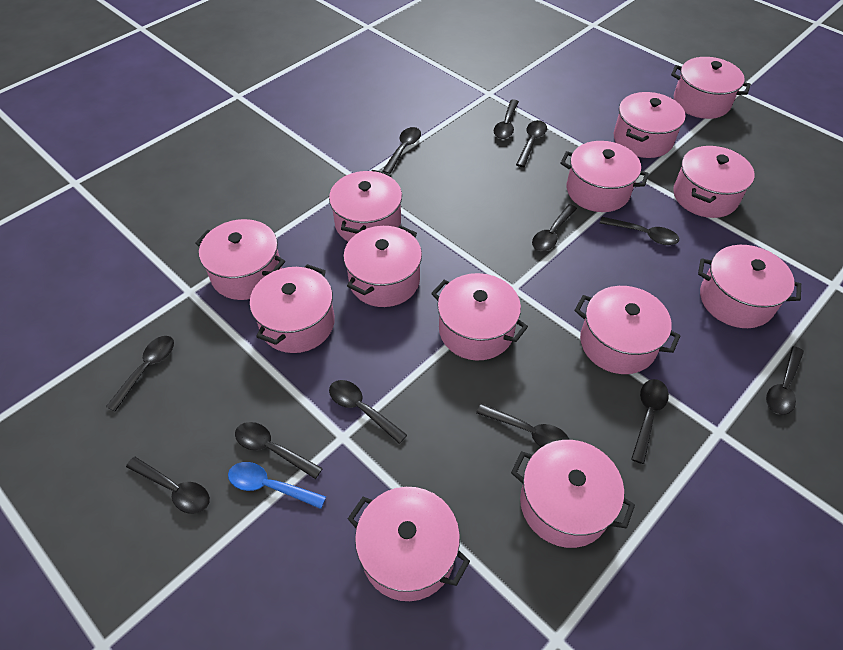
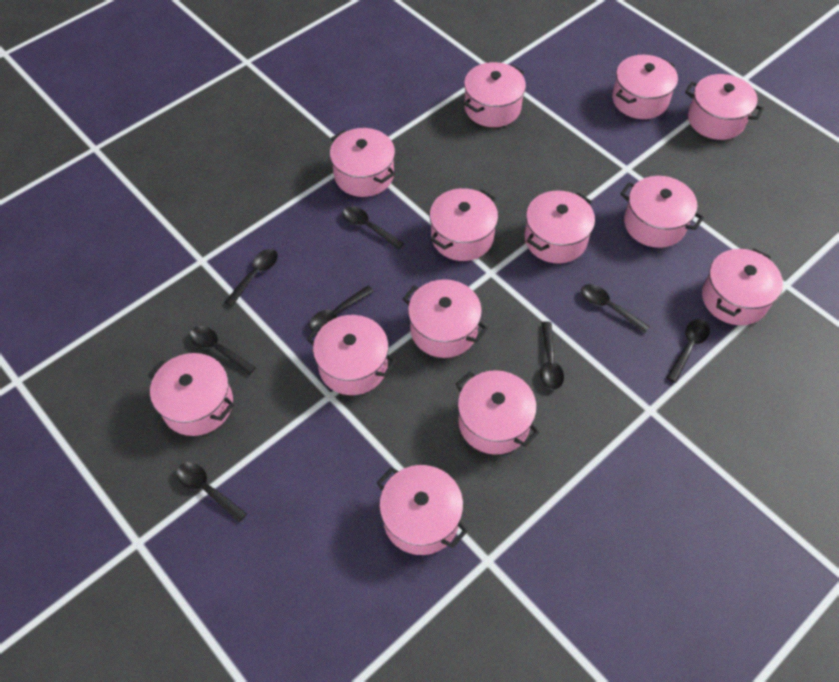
black spoon: [106,336,174,411] [126,457,210,514] [235,422,323,479] [329,380,407,444] [382,127,421,174] [476,404,569,447] [494,99,519,139] [516,120,547,167] [532,204,577,251] [600,217,679,245] [631,379,669,464] [766,346,804,415] = 12 -> [176,462,247,522] [190,326,256,375] [224,249,278,307] [309,286,374,332] [343,206,404,249] [540,321,564,390] [581,284,650,333] [667,319,710,383] = 8
blue spoon: [228,462,326,509] = 1 -> none = 0

